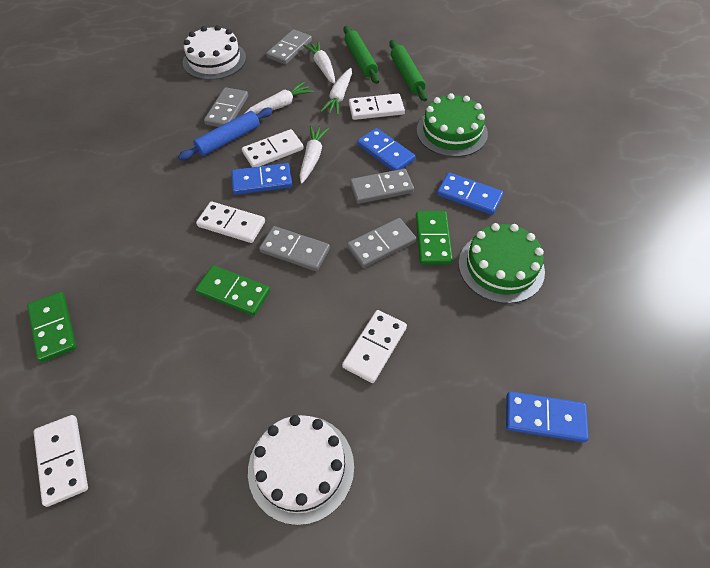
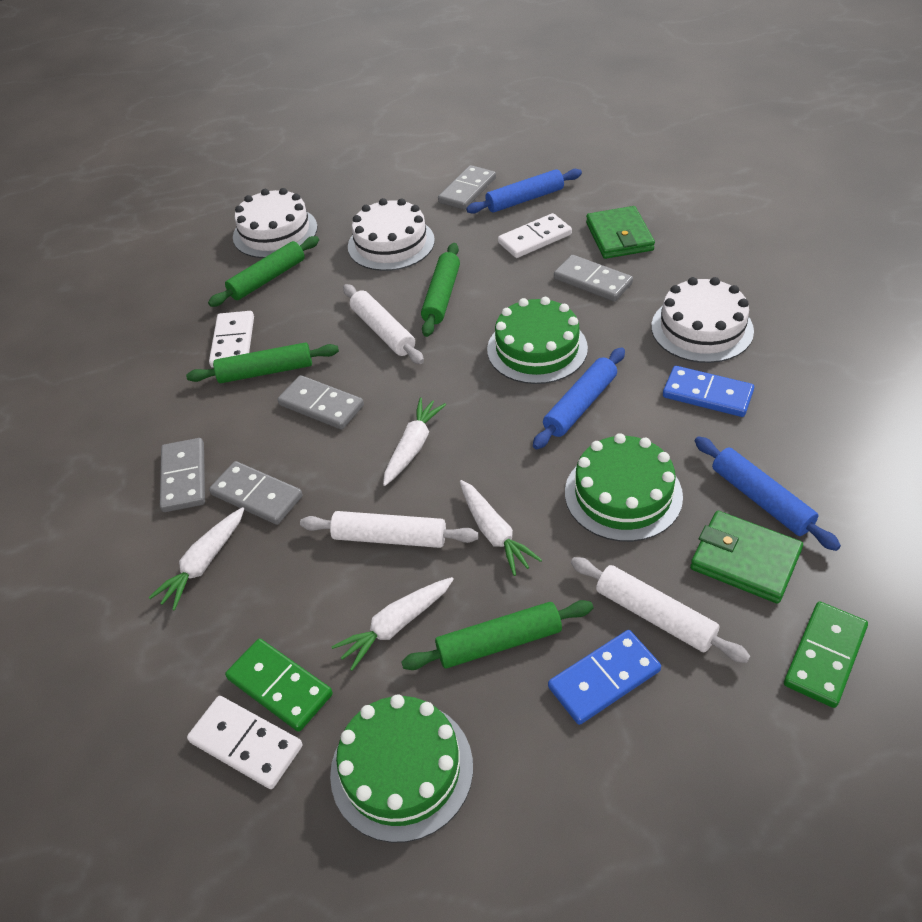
blue domino: [231,163,292,195] [357,128,415,171] [437,172,503,215] [506,391,589,442] = 4 -> [548,630,661,725] [663,366,754,417] = 2
blue rolling pin: [178,108,273,160] = 1 -> [466,169,582,214] [533,347,625,450] [695,437,841,551] = 3
green cake: [417,93,488,157] [459,223,545,304] = 2 -> [330,694,473,843] [487,297,588,384] [565,433,683,542] = 3
green domino: [27,292,77,362] [195,265,270,316] [416,211,453,265] = 3 -> [225,639,333,732] [784,602,868,708] = 2
green rolling pin: [343,26,380,84] [389,40,428,101] = 2 -> [186,342,339,383] [208,236,319,307] [401,600,593,670] [421,243,460,337] = 4
green wallet: none = 0 -> [586,206,655,259] [690,511,803,604] = 2
white cake: [183,25,246,80] [248,415,354,525] = 2 -> [233,188,318,258] [348,198,435,271] [651,277,754,363] = 3
white domino: [34,415,88,507] [196,201,265,243] [242,129,304,167] [342,310,407,383] [349,94,405,120] = 5 -> [187,696,303,789] [209,311,254,368] [498,213,572,258] = 3
white rolling pin: none = 0 -> [300,511,479,548] [343,284,424,364] [571,557,751,663] = 3

